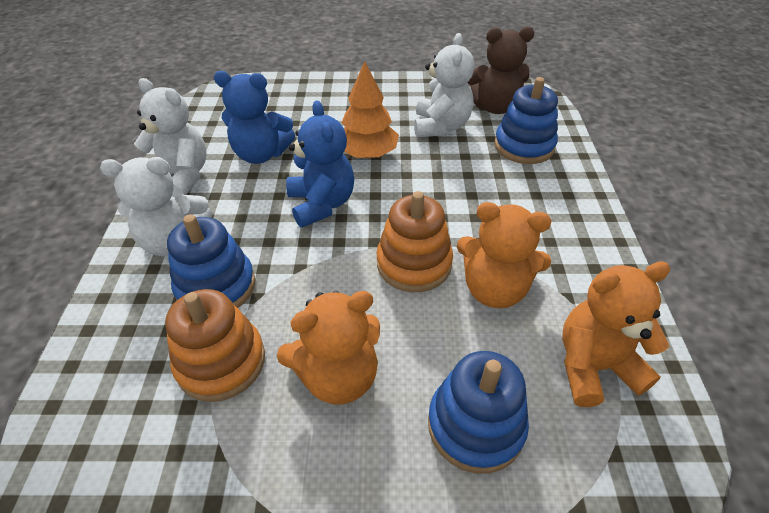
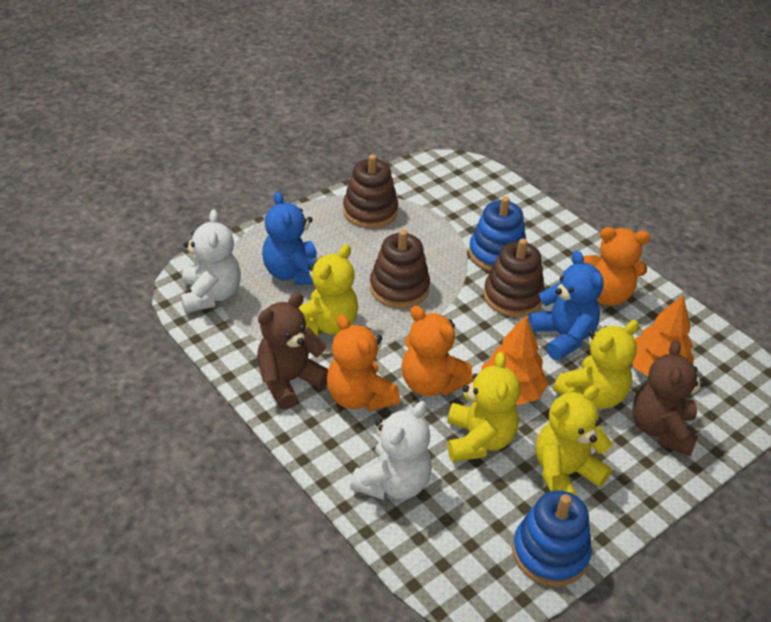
blue stacking toy: [167,214,255,308] [428,351,529,474] [494,77,558,164] = 3 -> [469,196,526,271] [512,490,592,587] = 2
brown stacking toy: none = 0 -> [343,154,398,229] [370,230,430,308] [483,238,545,317] = 3
brown teddy bear: [467,27,535,114] = 1 -> [257,293,328,409] [633,340,705,456] = 2
orange stacking toy: [165,289,265,402] [377,191,453,292] = 2 -> none = 0
orange tree: [342,61,399,158] = 1 -> [481,315,548,405] [632,295,694,376] = 2
white teddy bear: [100,157,212,257] [134,78,207,198] [414,33,475,137] = 3 -> [181,210,241,313] [350,401,432,500] = 2
yellow teddy bear: none = 0 -> [299,244,358,336] [447,352,520,462] [536,385,612,496] [553,320,639,409] = 4

